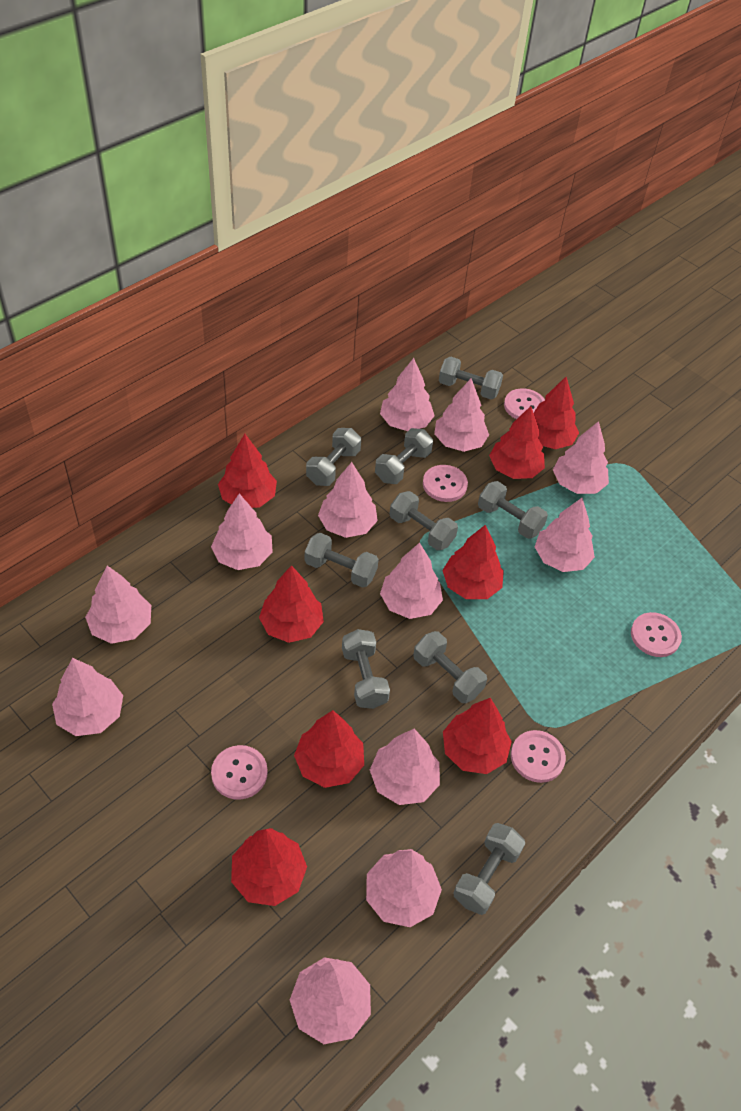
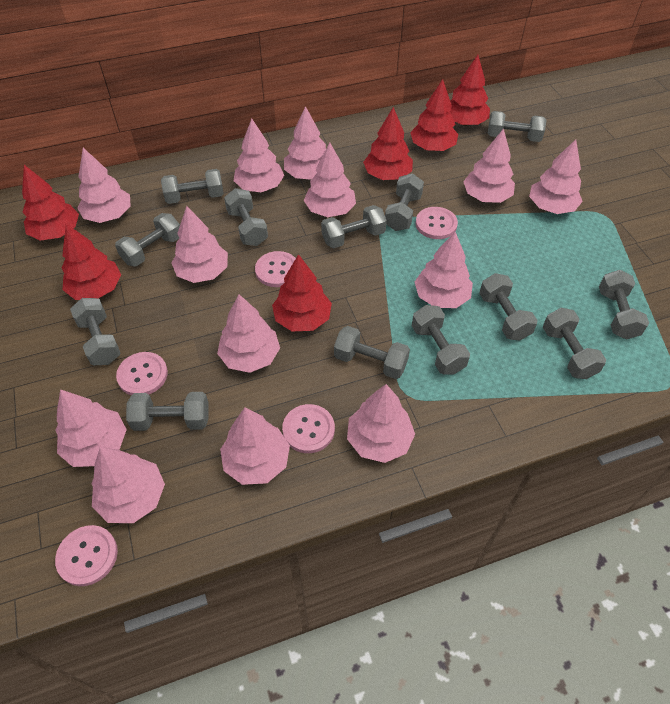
grey dumbbell: [305,533,379,588] [306,428,361,486] [342,629,390,709] [375,428,433,484] [390,491,458,550] [413,631,487,703] [439,357,503,399] [453,823,525,915] [478,481,548,539] = 9 -> [70,298,121,365] [115,213,180,267] [126,392,209,431] [161,169,224,204] [224,188,268,246] [321,205,387,248] [334,326,410,379] [385,173,424,231] [412,305,470,374] [479,273,538,341] [488,111,547,142] [543,308,606,379] [599,270,649,340] = 13
pink tree: [52,658,123,736] [85,566,151,644] [211,494,273,570] [290,957,371,1044] [318,462,378,538] [366,849,442,927] [370,729,440,805] [380,358,435,431] [380,543,443,619] [434,379,489,452] [535,498,595,572] [553,421,609,494] = 12 -> [56,389,127,467] [77,148,131,223] [91,447,165,523] [171,206,228,283] [217,294,280,373] [220,407,290,485] [234,119,284,192] [284,106,326,180] [304,142,356,217] [347,384,415,463] [415,232,473,308] [463,128,515,203] [529,139,583,214] = 13
red tree: [218,434,277,508] [231,828,307,906] [259,565,324,643] [294,710,364,788] [442,525,504,599] [443,698,512,774] [489,406,545,479] [534,377,579,449] = 8 -> [22,165,79,241] [62,224,121,300] [272,254,332,331] [363,107,413,180] [410,79,458,151] [450,55,490,126] = 6

